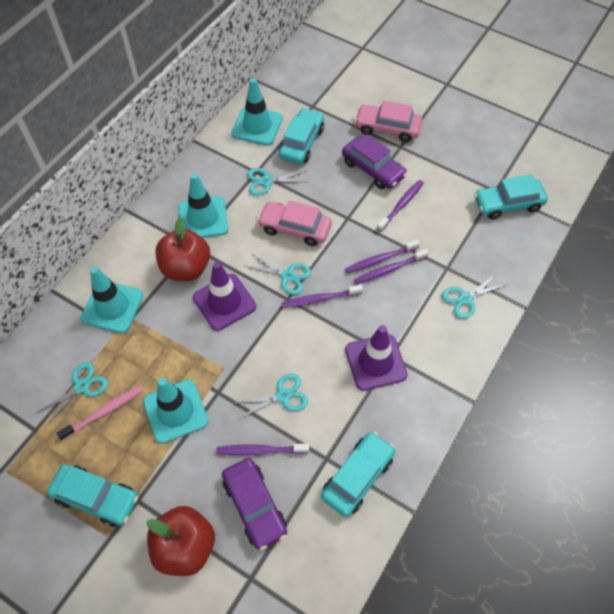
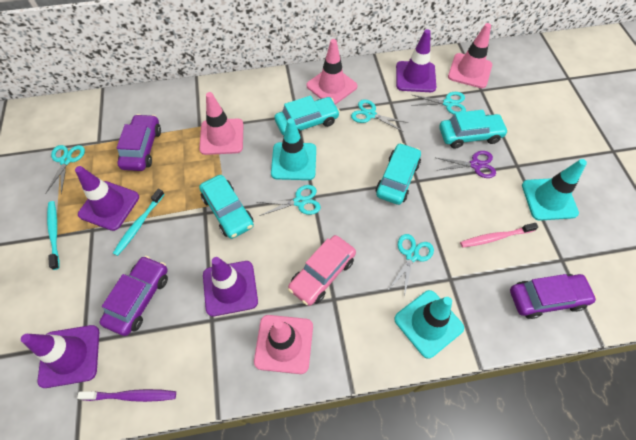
pink car: [257,200,332,246] [354,101,422,142] = 2 -> [288,235,356,306] = 1
pink traffic cone: none = 0 -> [199,92,244,155] [254,315,313,374] [306,39,358,105] [448,23,492,88] = 4
purple car: [222,458,287,550] [342,134,407,189] = 2 -> [99,256,168,336] [117,114,161,171] [510,274,597,319] = 3
purple scissors: none = 0 -> [436,151,496,178] = 1
purple toothbrush: [216,444,309,456] [281,285,363,308] [345,239,420,273] [354,249,429,284] [376,180,424,232] = 5 -> [77,389,176,402] = 1
purple traffic cone: [193,261,256,331] [345,325,407,391] = 2 -> [21,325,99,388] [75,166,139,231] [203,257,258,316] [396,29,436,92] = 4
red apple: [147,506,215,576] [155,217,210,281] = 2 -> none = 0
turquoise toothbrush: none = 0 -> [47,201,60,270] [113,189,165,256] = 2
turquoise traffic cone: [81,267,143,333] [143,378,208,444] [178,173,228,238] [231,78,283,145] = 4 -> [271,118,316,180] [394,290,464,359] [522,159,587,221] = 3

